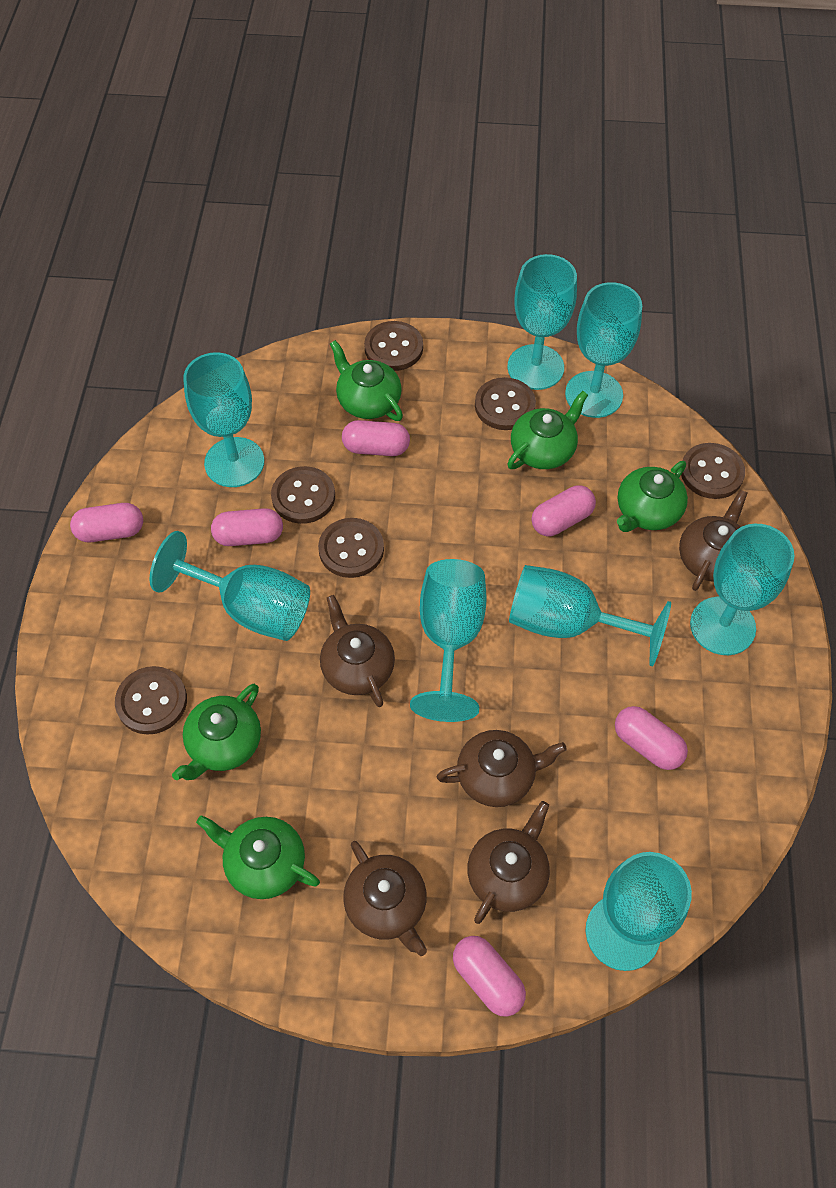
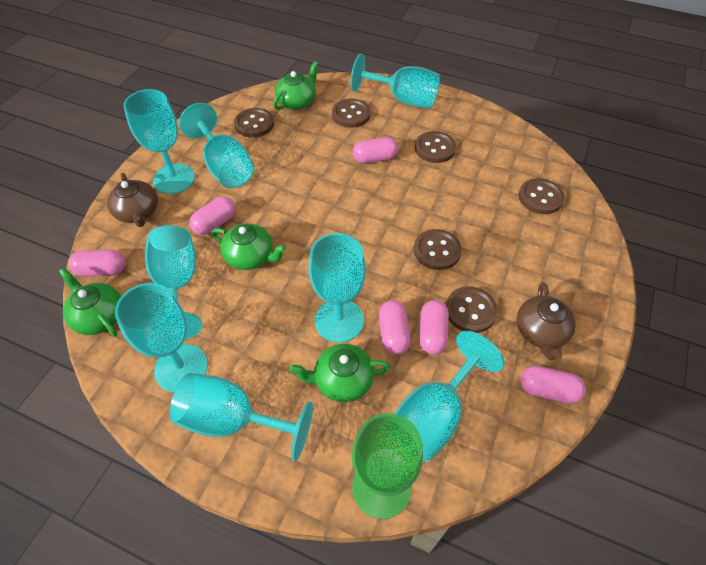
brown teapot: [320,595,395,707] [343,841,427,956] [437,730,567,807] [467,801,550,924] [679,490,747,591] = 5 -> [107,173,158,227] [517,282,576,360] = 2
green goblet: none = 0 -> [352,413,423,519] = 1
green teapot: [172,684,261,780] [196,815,320,899] [330,340,403,421] [507,391,588,469] [617,461,688,532] = 5 -> [59,268,121,336] [211,224,286,270] [273,61,318,110] [289,344,391,402] = 4

